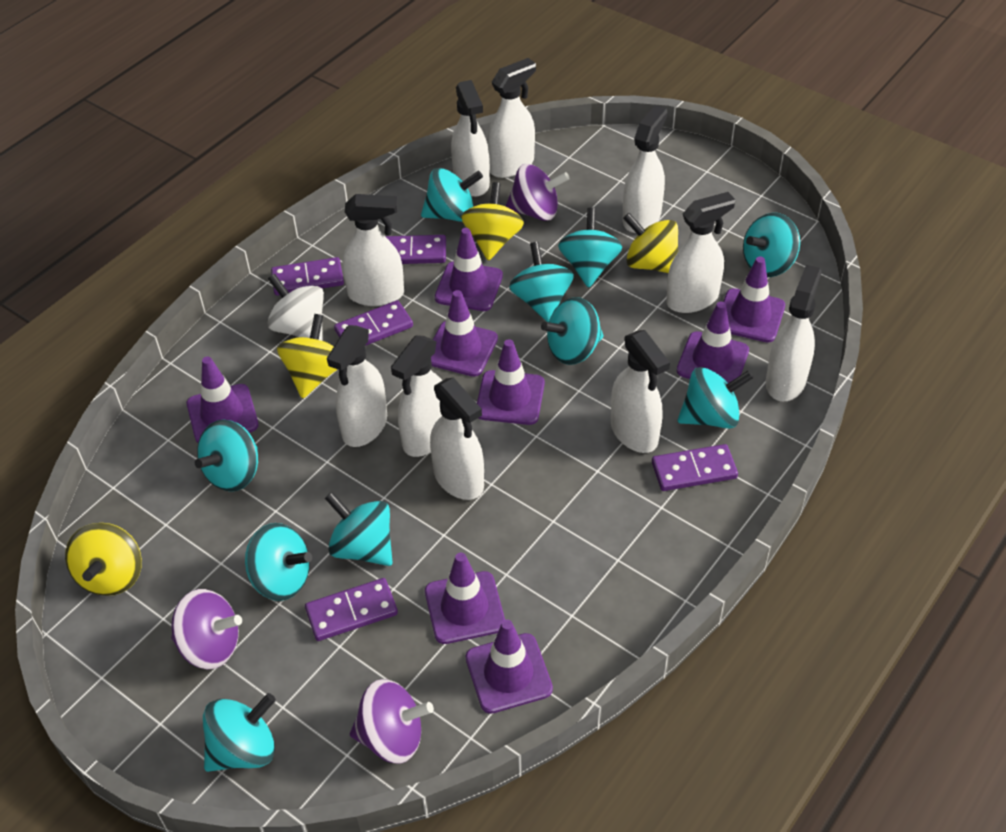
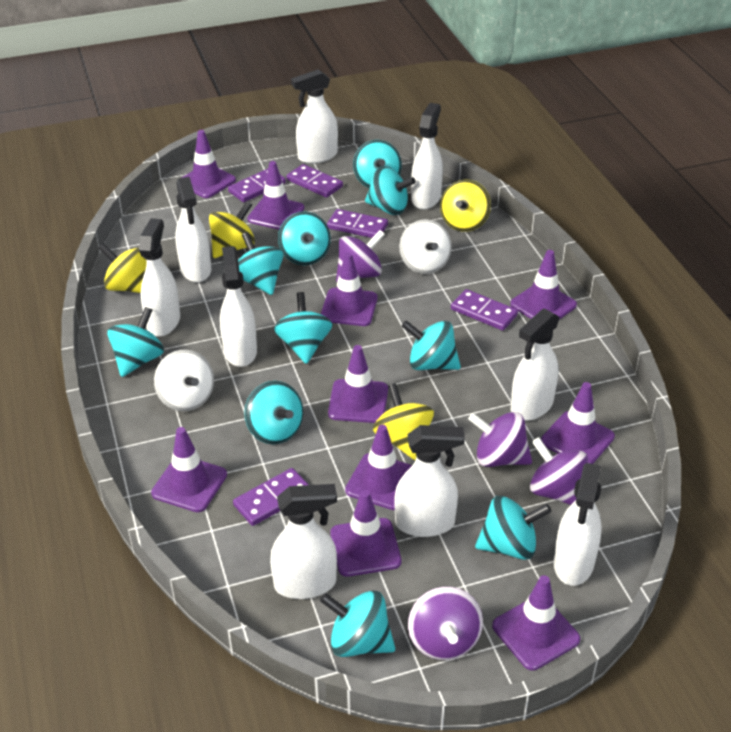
purple spinning top: [171,589,242,669] [350,679,434,764] [506,164,570,221] = 3 -> [336,230,385,282] [408,587,483,660] [468,412,532,467] [530,437,588,505] = 4
purple traffic cone: [187,357,259,443] [425,553,505,644] [431,290,498,377] [435,228,503,311] [466,620,553,714] [477,339,545,425] [677,302,749,383] [723,257,785,343] = 8 -> [151,427,227,512] [182,130,236,198] [247,161,305,230] [321,253,378,326] [328,345,388,423] [330,490,401,577] [345,425,412,510] [492,575,580,671] [510,250,577,320] [541,382,615,464] = 10
white spinning top: [267,274,324,341] = 1 -> [154,350,214,411] [399,219,451,274] = 2
white spray bottle: [327,325,387,447] [342,194,404,306] [391,335,442,457] [430,378,484,500] [451,80,490,197] [487,58,536,178] [611,330,670,453] [622,105,668,233] [666,192,736,313] [766,265,822,402] = 10 -> [139,218,180,337] [175,177,211,282] [220,246,257,367] [270,484,337,599] [291,69,338,164] [394,425,465,537] [411,103,443,210] [511,308,560,421] [554,463,602,586] = 9

